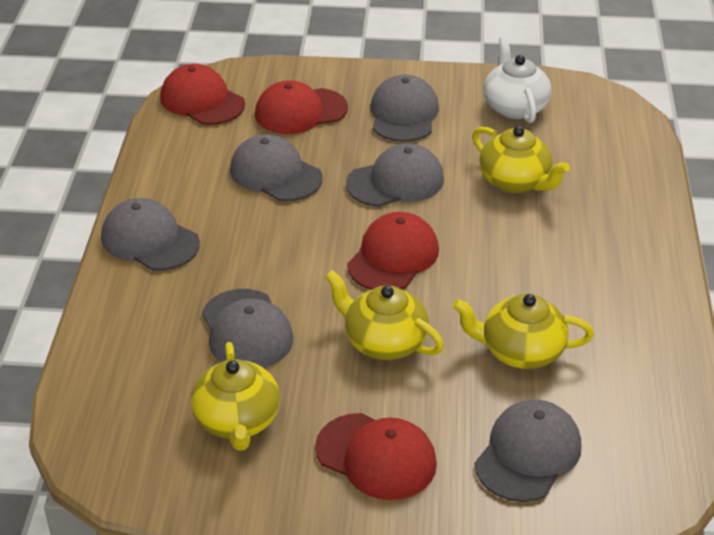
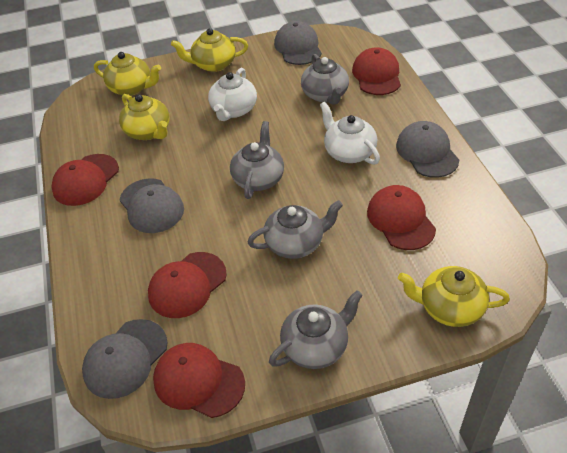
grey cap: [101,198,200,271] [202,289,294,368] [230,134,323,201] [346,143,444,207] [370,74,439,142] [475,399,581,502] = 6 -> [82,319,168,399] [119,179,184,233] [274,21,322,65] [396,121,459,178] = 4
grey teapot: none = 0 -> [230,121,284,199] [247,200,343,259] [269,290,363,369] [301,54,349,105] = 4
red cap: [160,64,245,125] [255,80,348,134] [315,413,437,500] [347,212,439,290] = 4 -> [51,154,119,206] [148,252,227,318] [153,343,245,418] [352,47,401,95] [367,185,436,250] = 5
white teapot: [483,37,551,123] = 1 -> [208,68,257,121] [320,102,380,165] = 2

